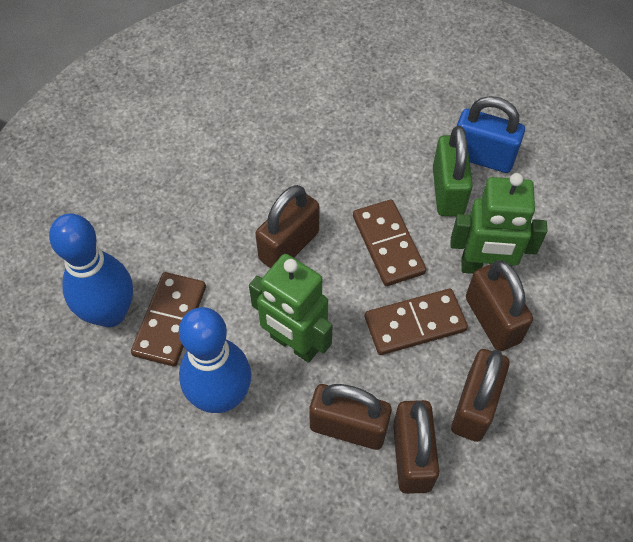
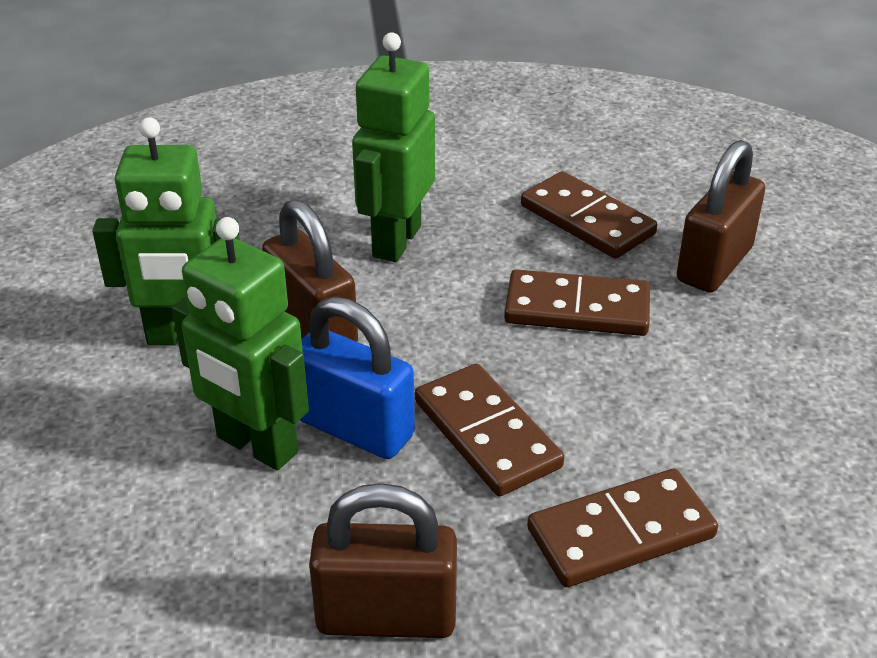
blue bowling pin: [49,214,133,327] [179,307,251,413] = 2 -> none = 0
brown domino: [131,272,206,366] [353,199,426,286] [365,289,468,355] = 3 -> [415,364,564,496] [504,269,650,336] [521,171,657,259] [527,469,718,587] = 4
brown padlock: [255,185,319,268] [309,384,392,450] [393,400,439,494] [451,349,510,442] [466,260,533,351] = 5 -> [262,199,358,342] [309,483,457,638] [677,140,765,293] = 3
green padlock: [433,126,473,216] = 1 -> none = 0
green robot: [249,254,333,363] [451,173,547,274] = 2 -> [93,117,240,346] [172,217,309,470] [352,32,435,262] = 3

